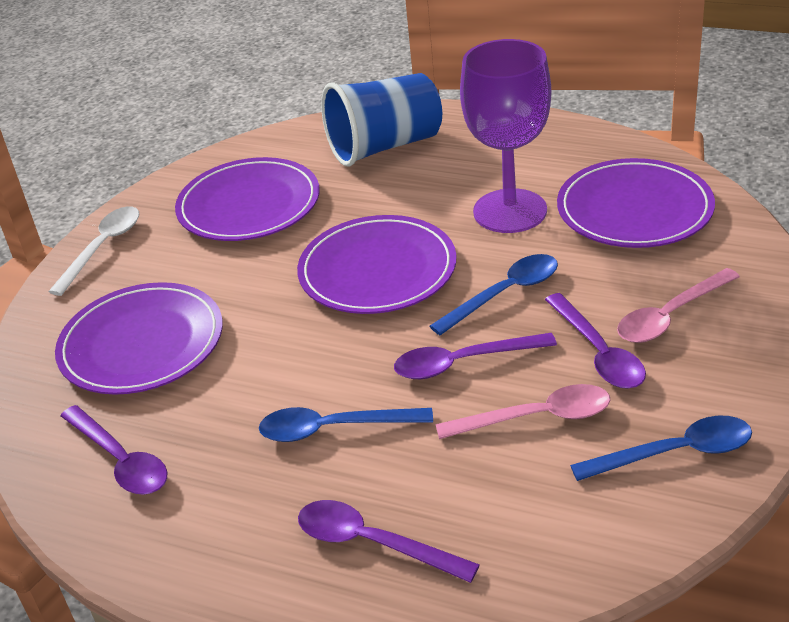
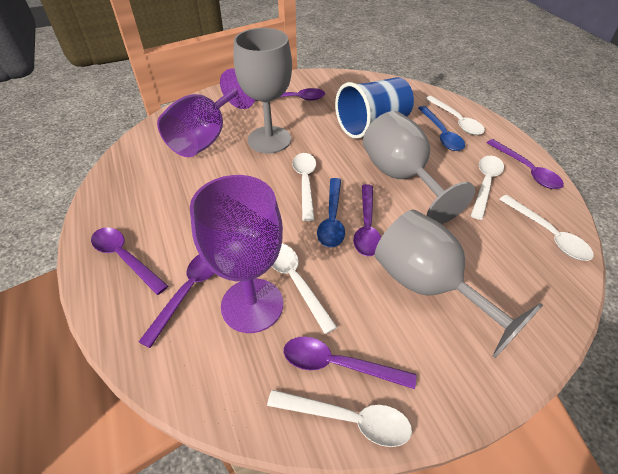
blue spoon: [259,407,433,442] [430,254,558,335] [570,416,752,481] = 3 -> [317,178,345,247] [418,106,465,151] = 2
grey goblet: none = 0 -> [234,28,292,154] [363,111,475,224] [375,210,543,358] = 3
pink spoon: [436,384,610,439] [617,268,740,343] = 2 -> none = 0
purple goblet: [460,39,551,233] = 1 -> [157,69,255,157] [190,175,283,333] = 2
purple plate: [55,282,223,395] [175,157,320,241] [297,215,457,314] [557,158,715,248] = 4 -> none = 0
purple spoon: [61,405,167,495] [298,500,480,583] [394,333,557,379] [545,293,646,389] = 4 -> [91,227,168,295] [139,255,215,348] [255,88,325,101] [284,337,416,389] [353,184,381,256] [486,139,564,189] = 6
white spoon: [48,206,139,296] = 1 -> [267,390,412,447] [272,244,337,334] [292,153,316,221] [425,96,485,135] [471,156,504,220] [499,195,594,261] = 6

